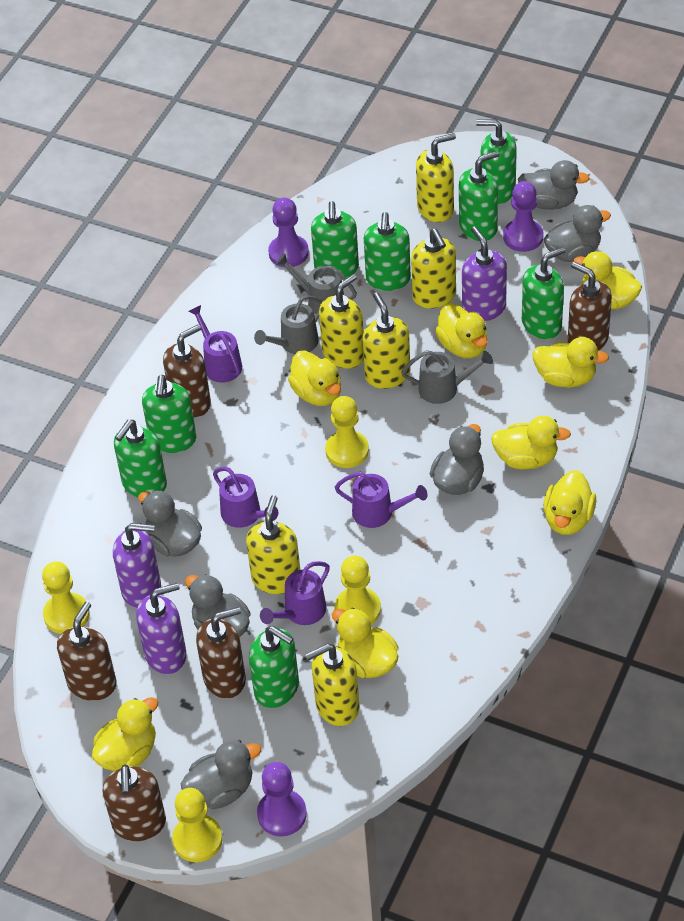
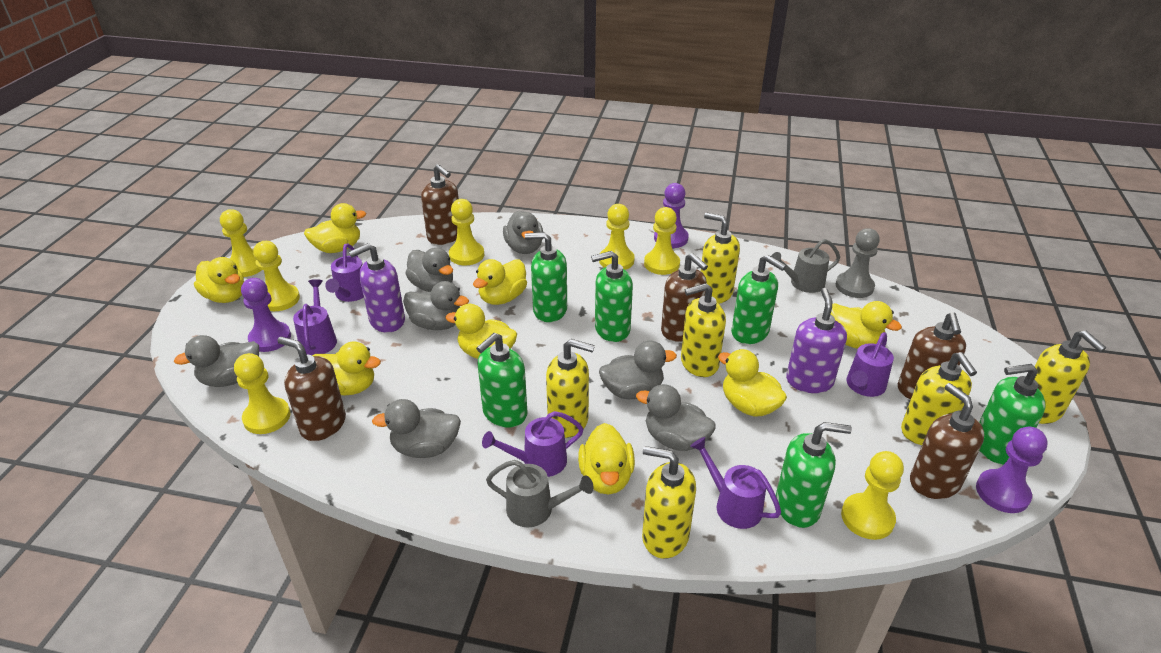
green soap dispenser: [114,420,167,497] [142,375,196,453] [249,626,299,708] [311,201,359,278] [364,212,411,291] [459,151,499,241] [476,120,517,205] [522,247,565,339] = 8 -> [476,333,527,428] [525,232,567,322] [591,251,633,342] [731,255,786,344] [776,422,852,528] [979,364,1046,465] = 6
grey duck: [138,490,202,557] [181,740,261,809] [185,574,251,637] [430,424,484,495] [518,160,590,210] [543,205,611,262] = 6 -> [174,335,259,387] [372,399,461,458] [403,281,469,330] [405,247,453,292] [503,210,543,254] [599,340,677,399] [636,384,716,451] = 7
grey pawn: none = 0 -> [836,228,880,298] = 1
grey watering can: [254,295,323,354] [276,253,357,314] [401,350,493,404] = 3 -> [486,460,594,527] [771,239,840,293] = 2
purple soap dispenser: [113,523,161,608] [136,583,187,674] [462,226,507,321] = 3 -> [349,243,405,333] [786,288,847,393] = 2
purple watering can: [188,305,242,382] [213,467,278,528] [260,561,330,625] [335,472,428,528] = 4 -> [293,279,337,355] [325,244,364,302] [482,411,584,477] [690,437,781,529] [846,332,894,397] = 5
yellow pawn: [42,561,90,634] [172,788,223,862] [325,396,369,468] [335,556,381,625] = 4 -> [220,209,261,277] [234,353,290,434] [253,241,300,311] [449,199,484,265] [599,204,635,270] [644,207,680,275] [841,451,904,540] = 7

